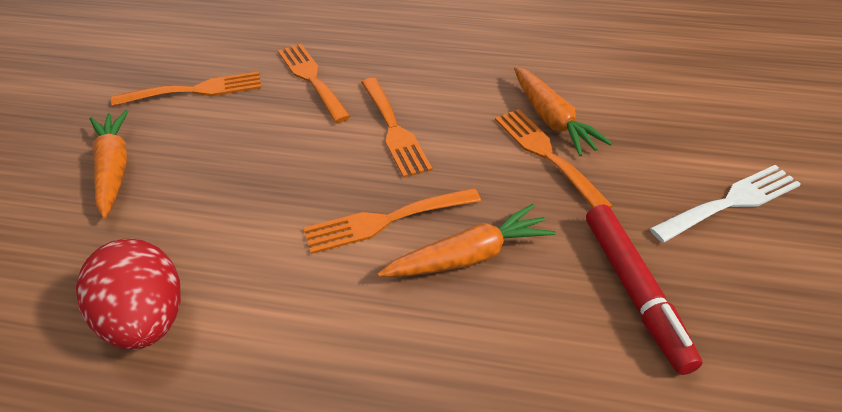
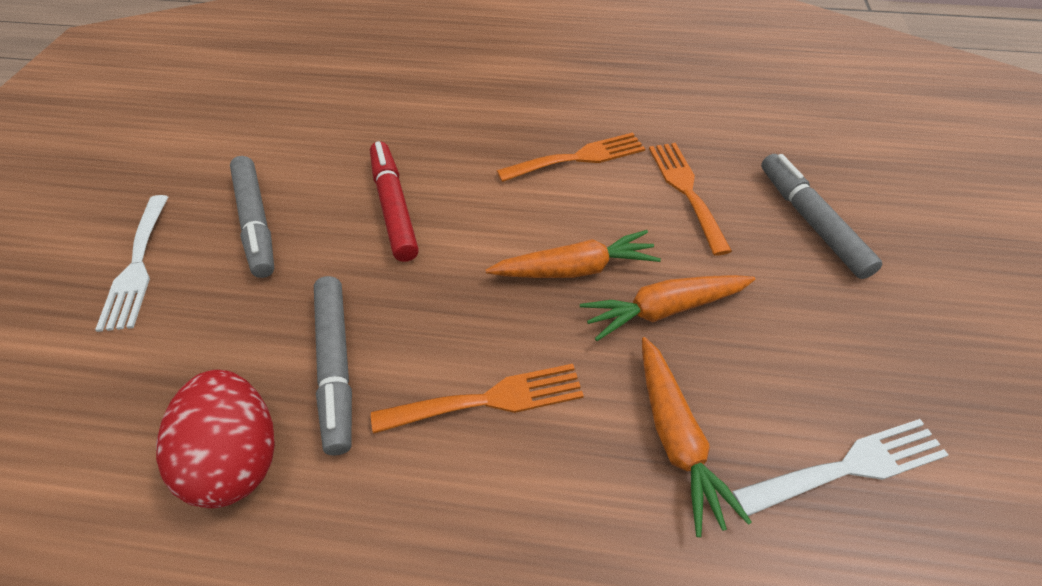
grey marker: none = 0 -> [230,156,274,278] [314,276,352,455] [761,154,883,279] = 3
orange fork: [111,71,261,106] [278,44,351,123] [304,188,481,254] [361,78,432,178] [495,109,613,208] = 5 -> [371,364,584,434] [497,133,645,182] [649,143,732,256] = 3
white fork: [650,165,801,243] = 1 -> [95,195,168,332] [732,419,948,516] = 2

